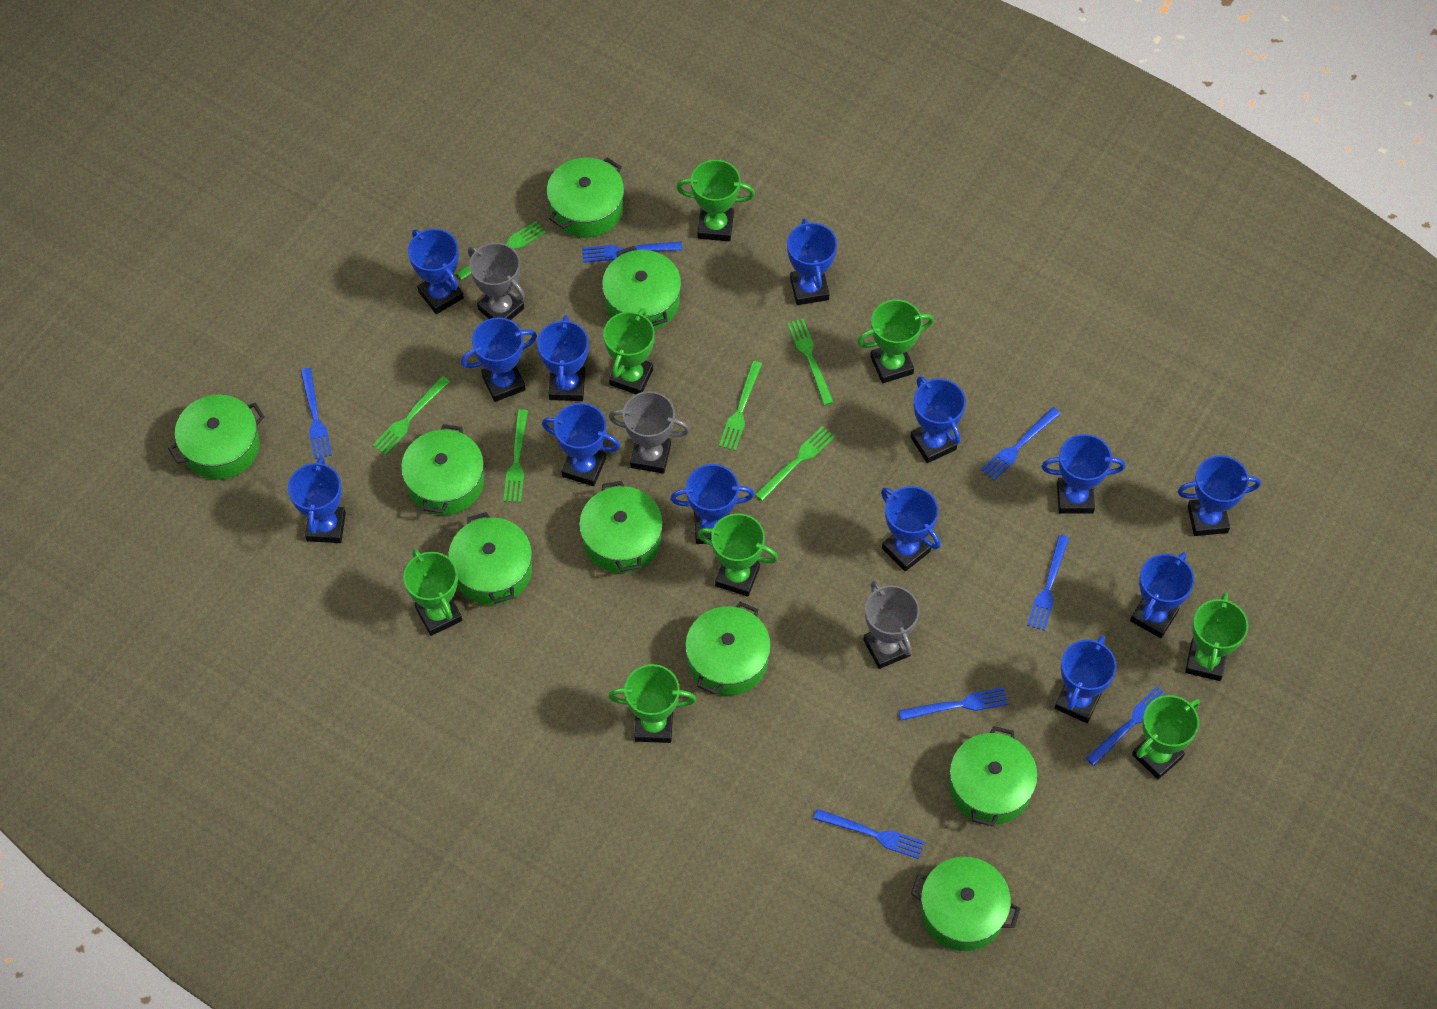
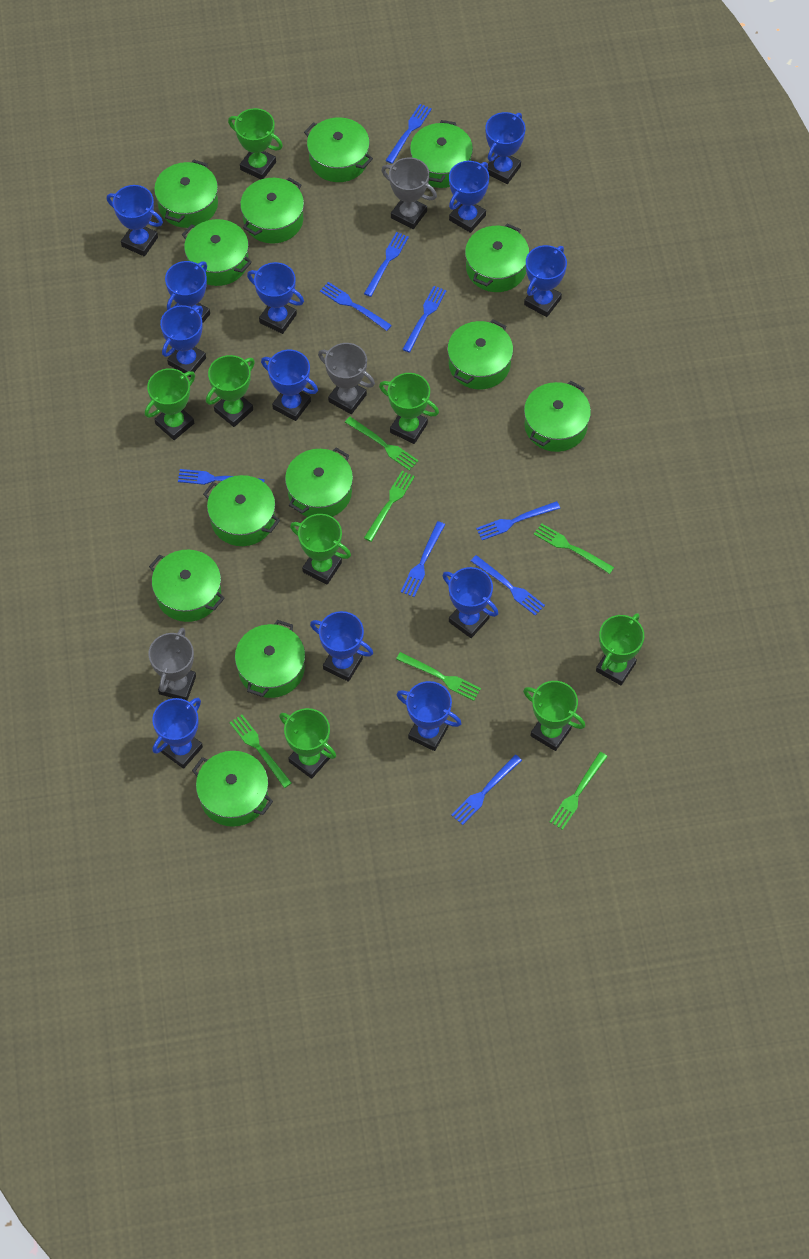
blue fork: [300,368,332,459] [582,242,682,263] [813,809,924,859] [899,687,1008,721] [981,407,1061,481] [1027,535,1069,631] [1086,687,1166,766] = 7 -> [178,469,265,485] [320,282,392,331] [364,232,409,297] [385,104,432,164] [401,521,445,597] [402,286,446,353] [451,755,522,825] [471,555,545,616] [476,501,560,540] = 9
blue trophy: [288,456,346,543] [408,229,464,314] [461,317,537,402] [537,315,589,401] [542,403,620,486] [670,464,755,544] [787,218,837,305] [881,486,940,571] [910,376,966,463] [1041,434,1125,514] [1054,635,1117,723] [1130,552,1195,638] [1178,455,1261,536] = 13 -> [107,185,163,256] [152,698,203,769] [160,305,206,377] [165,261,210,324] [247,262,304,334] [261,350,318,421] [310,611,373,682] [396,681,462,751] [443,567,498,638] [449,161,489,233] [485,112,526,184] [524,245,567,317] = 12
green pot: [168,395,265,480] [401,424,484,515] [448,512,532,605] [547,157,624,238] [579,481,663,573] [602,246,681,330] [685,602,771,696] [911,857,1021,951] [949,726,1038,826] = 9 -> [149,550,225,622] [154,160,218,228] [182,219,252,286] [192,751,273,827] [203,475,280,546] [235,620,305,698] [240,177,304,244] [285,447,353,517] [304,117,373,182] [410,120,473,188] [447,319,513,390] [465,224,529,292] [524,381,591,452] = 13

